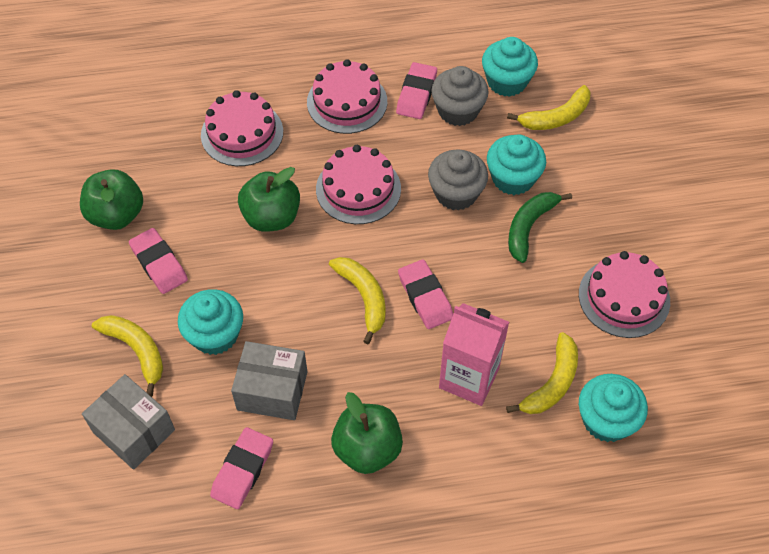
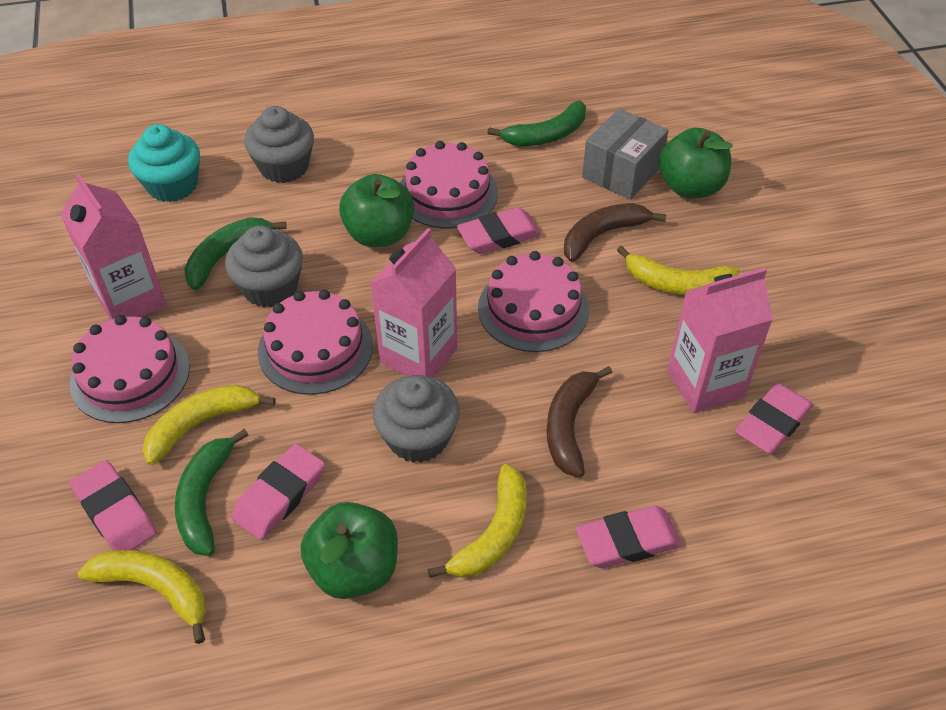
brown banana: none = 0 -> [546,366,612,477] [564,203,667,262] = 2
green banana: [508,192,572,263] = 1 -> [175,429,248,556] [184,217,286,290] [487,100,586,146] = 3
grey box: [82,374,175,470] [231,341,307,420] = 2 -> [582,108,669,200] = 1
grey cupcake: [428,149,488,211] [431,66,489,126] = 2 -> [225,226,303,308] [244,106,314,183] [373,375,460,463] = 3
pink carton: [439,303,509,406] = 1 -> [60,174,167,320] [371,228,457,378] [667,268,773,413] = 3
pink eraser: [129,228,188,294] [210,427,273,509] [396,62,437,119] [398,259,453,329] = 4 -> [70,460,157,551] [231,444,325,540] [457,207,542,254] [576,506,682,568] [735,383,813,454] = 5
turquoise cupcake: [178,289,243,355] [482,37,538,97] [487,135,546,195] [579,374,648,442] = 4 -> [128,124,200,202] = 1

